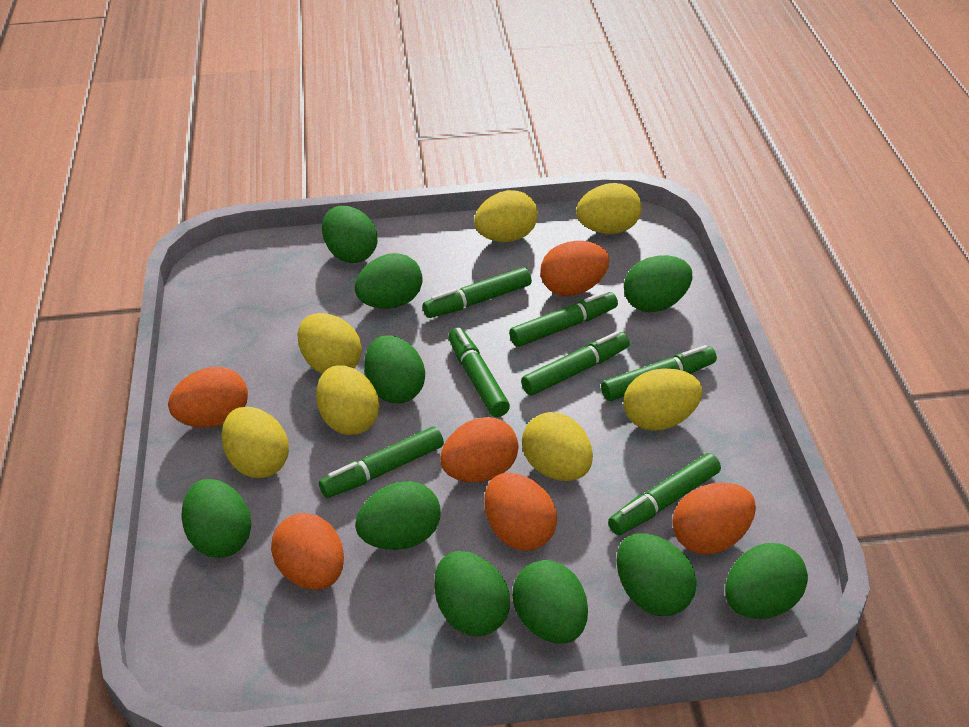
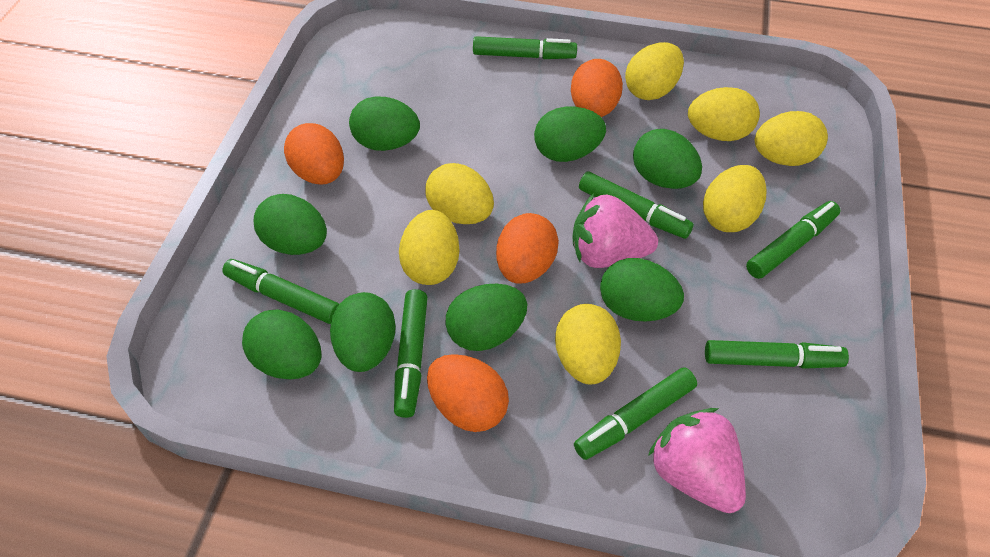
green egg: [181,479,252,558] [322,206,377,263] [355,253,423,309] [355,481,440,550] [364,335,425,403] [434,551,510,636] [512,560,588,643] [616,533,697,616] [624,255,692,313] [725,543,808,619] = 10 -> [242,309,322,379] [254,194,327,255] [330,292,396,372] [349,97,420,151] [445,284,527,351] [534,107,606,162] [600,258,684,322] [633,129,702,189] = 8
orange egg: [168,367,248,428] [271,513,344,590] [440,417,519,482] [485,473,557,551] [540,241,609,296] [672,482,756,555] = 6 -> [284,123,344,185] [427,354,509,432] [496,213,559,284] [571,59,623,117] = 4
pink strawberry: none = 0 -> [572,193,658,268] [648,408,746,513] = 2

